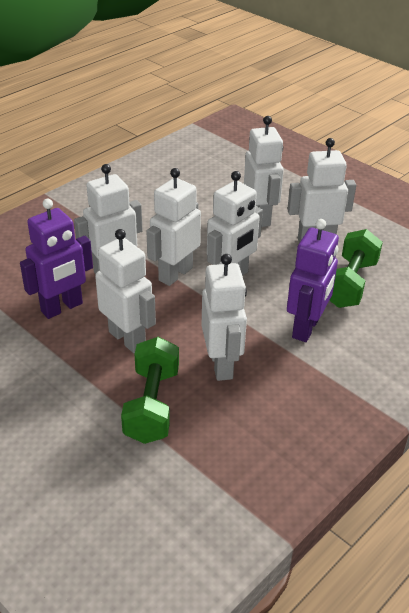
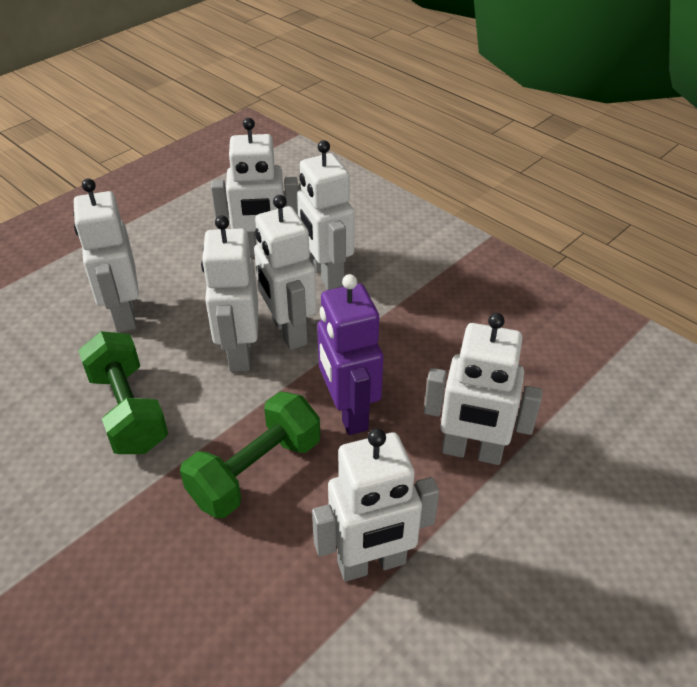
purple robot: [20,199,93,319] [287,219,339,342] = 2 -> [317,274,383,435] = 1

